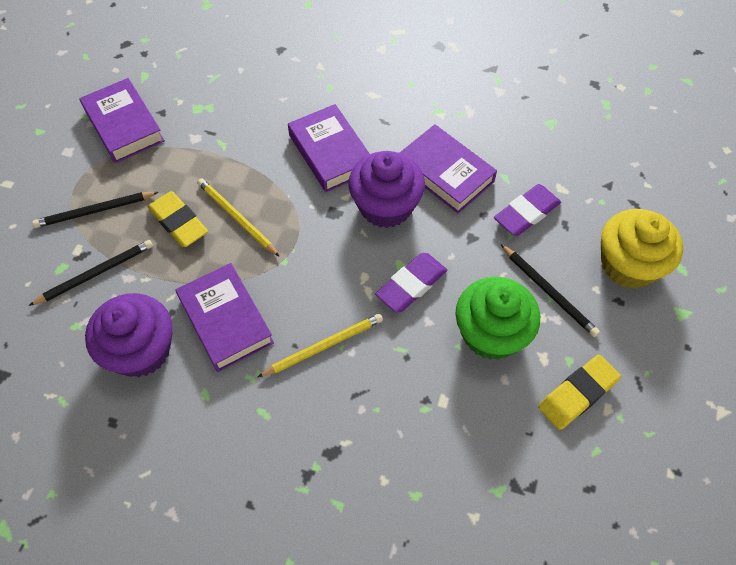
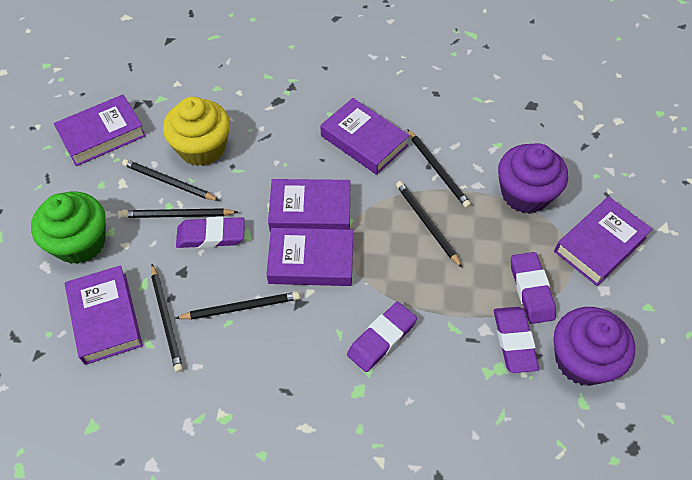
black pencil: [29,240,153,306] [32,192,159,228] [501,244,600,337] = 3 -> [122,159,220,201] [122,208,238,218] [151,264,183,372] [175,292,300,320] [396,181,462,268] [407,129,471,208] = 6
purple book: [80,78,165,163] [175,263,274,372] [288,104,370,192] [400,124,497,214] = 4 -> [54,94,146,166] [65,265,143,365] [266,228,353,286] [268,179,350,232] [320,98,409,175] [554,197,652,286] = 6
purple eraser: [375,253,447,312] [494,184,561,236] = 2 -> [176,217,245,248] [347,302,417,372] [494,307,539,373] [511,252,556,324] = 4
yellow eraser: [148,191,208,247] [538,355,621,430] = 2 -> none = 0
yellow pencil: [197,178,280,257] [258,314,383,377] = 2 -> none = 0

